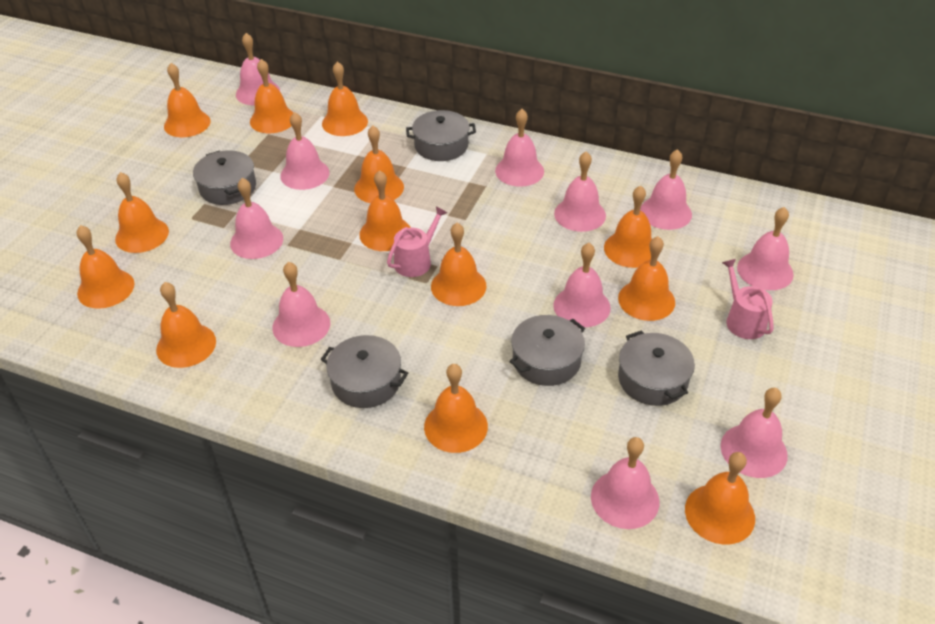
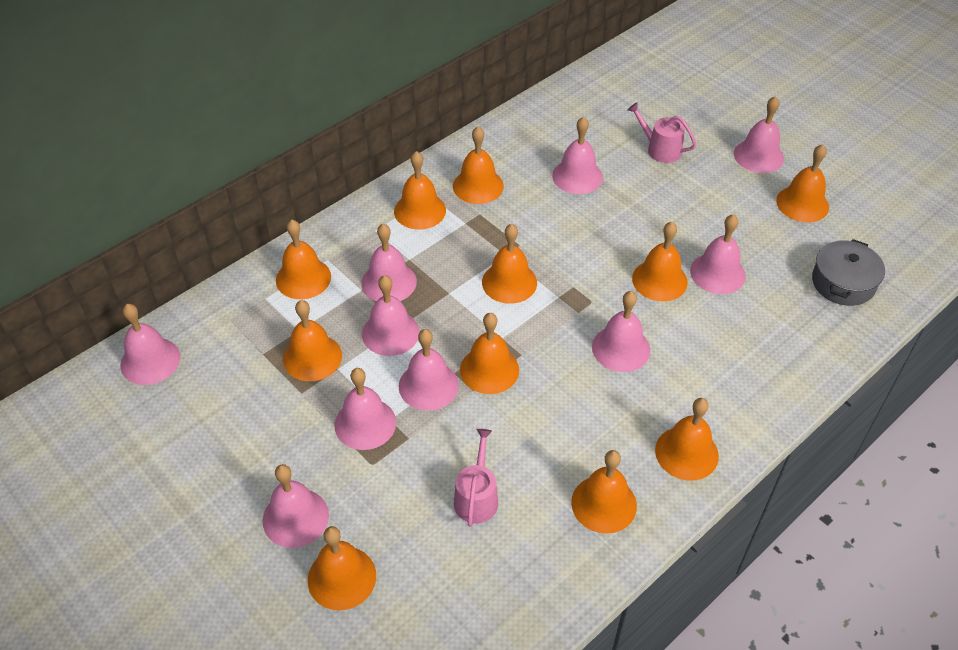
grey pot: [193,150,256,205] [321,335,408,408] [406,110,476,161] [509,315,585,386] [618,331,695,406] = 5 -> [812,239,885,306] = 1
orange bell: [76,225,135,309] [115,172,169,253] [156,282,216,368] [164,63,211,137] [250,59,293,133] [322,61,368,136] [354,126,404,203] [359,170,411,251] [424,364,488,453] [431,223,486,306] [604,185,652,268] [618,236,675,321] [685,452,755,545] = 13 -> [276,220,331,299] [283,300,342,381] [308,526,376,610] [394,151,446,230] [453,126,504,204] [460,313,519,394] [482,224,537,304] [571,450,637,534] [632,222,688,301] [655,398,719,480] [776,144,829,222] = 11
pink bell: [230,178,283,259] [236,33,280,105] [272,262,330,347] [280,112,330,190] [495,109,544,186] [553,243,611,327] [554,151,606,232] [591,437,659,529] [640,149,692,230] [721,388,788,478] [737,207,794,290] = 11 -> [121,304,180,385] [263,464,329,548] [335,368,396,450] [361,224,417,301] [362,275,419,356] [399,329,459,411] [552,117,603,194] [592,291,650,372] [690,214,746,294] [734,96,784,173] = 10

